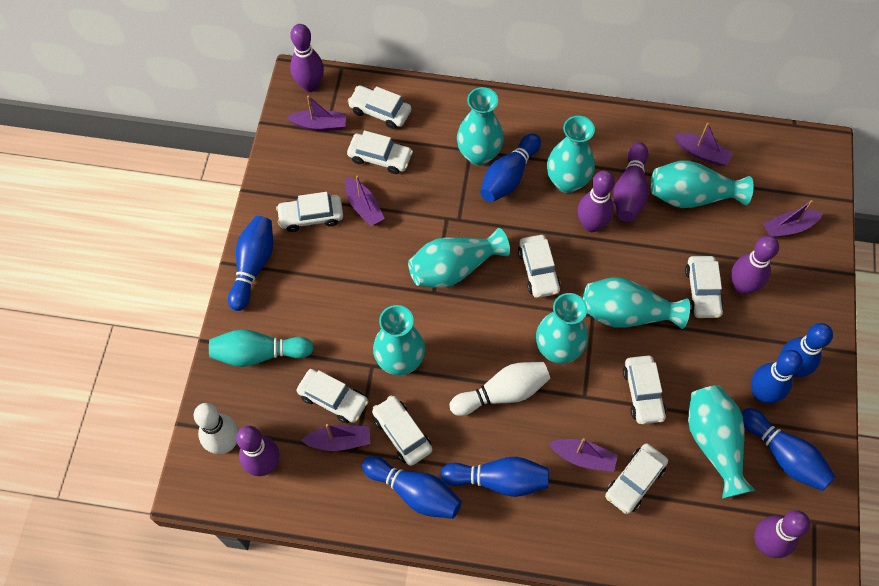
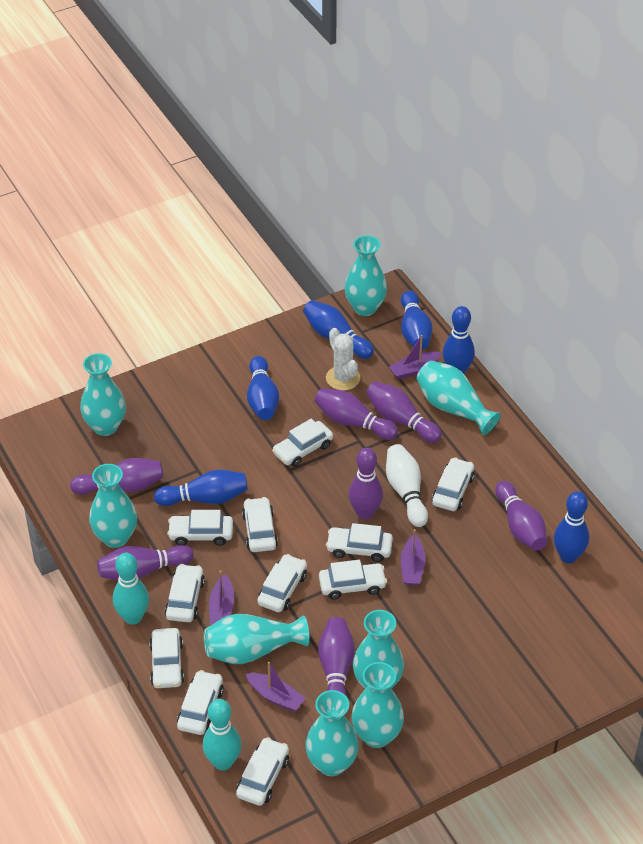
blue bowling pin: [228,216,273,311] [362,456,462,519] [440,457,549,497] [480,133,541,202] [741,408,835,491] [751,350,803,403] [780,323,833,377] = 7 -> [154,470,248,506] [247,356,279,420] [303,300,374,359] [401,290,433,350] [443,306,475,374] [554,491,589,563] = 6
purple boat: [286,95,346,131] [301,424,370,451] [345,175,385,226] [548,438,618,472] [674,123,733,166] [763,200,823,237] = 6 -> [209,570,234,625] [246,662,306,712] [389,335,442,380] [401,529,425,585] = 4
purple bowling pin: [236,426,280,476] [290,24,324,92] [578,170,615,232] [613,142,649,222] [731,236,779,294] [754,510,810,558] = 6 -> [70,458,164,495] [97,545,194,581] [314,388,398,440] [318,617,355,697] [348,448,383,520] [366,381,442,443] [495,481,547,551] = 7
turquoise bowling pin: [209,329,314,367] = 1 -> [113,553,149,625] [203,699,241,771] = 2
white bowling pin: [194,403,239,454] [450,362,550,416] = 2 -> [386,444,428,527] = 1
white cactus: none = 0 -> [326,328,360,390] = 1
white car: [276,192,343,232] [297,369,368,423] [347,130,413,174] [348,86,411,129] [372,395,432,466] [518,235,561,298] [605,443,668,514] [623,355,666,424] [685,256,724,318] = 9 -> [149,628,184,688] [165,564,205,622] [167,510,233,546] [177,670,224,735] [236,737,289,806] [242,497,278,552] [257,554,307,612] [272,419,333,467] [319,560,387,600] [326,523,393,562] [432,457,475,511] = 11

